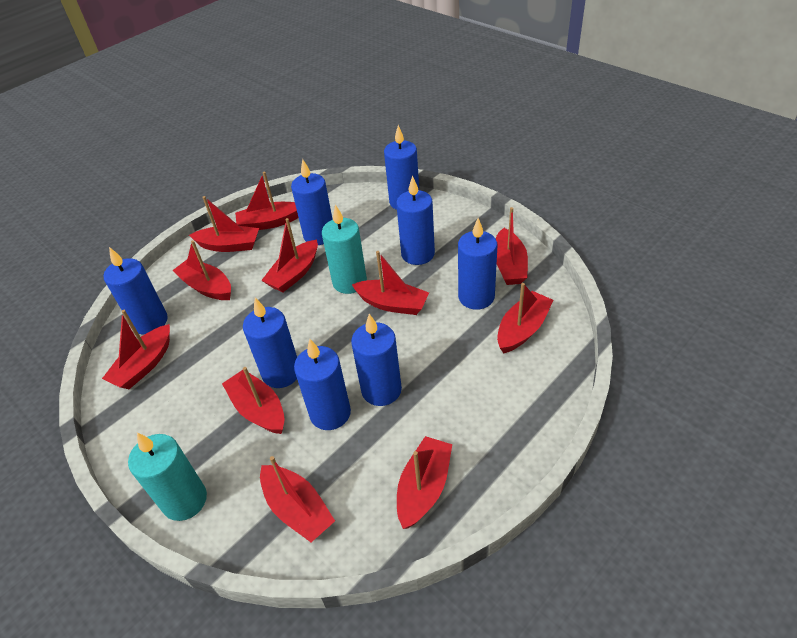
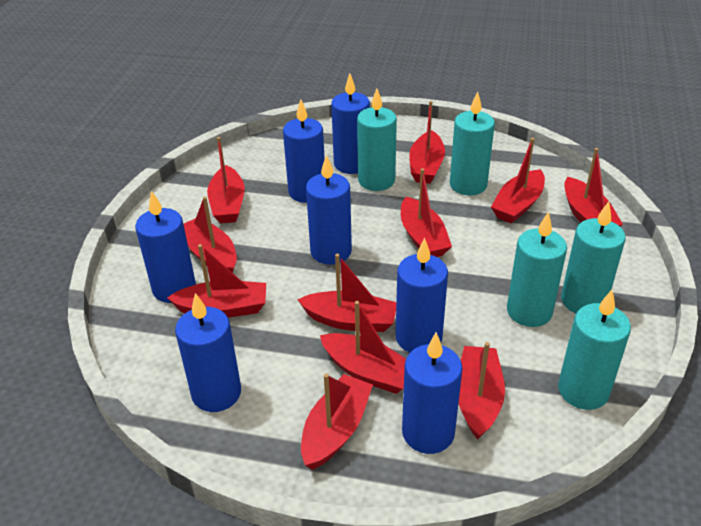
blue candle: [103,247,168,335] [243,298,297,388] [291,159,333,245] [294,339,351,430] [351,314,402,406] [384,125,419,210] [396,176,435,265] [458,218,497,310] = 8 -> [135,191,196,303] [175,293,241,412] [283,99,325,203] [306,155,352,265] [331,73,370,174] [396,238,448,353] [402,332,463,454] = 7
turquoise candle: [128,433,207,521] [322,204,367,294] = 2 -> [357,89,397,191] [450,92,495,196] [507,211,567,327] [558,290,631,410] [561,201,625,313] = 5

